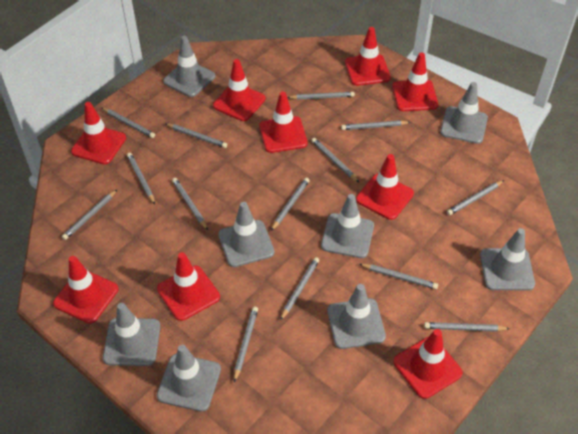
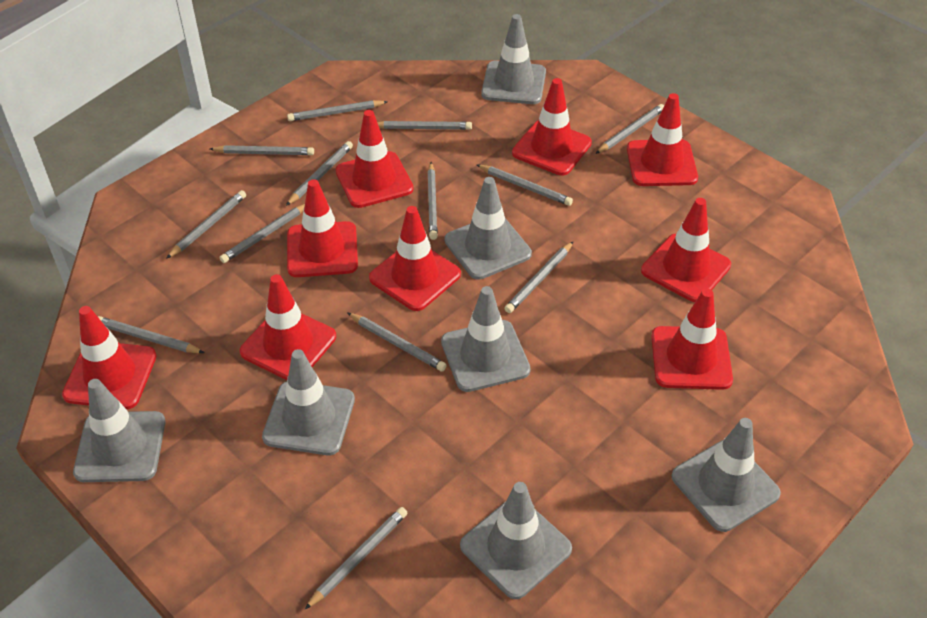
grey pencil: [62,190,117,240] [102,108,155,138] [127,153,155,204] [165,123,227,148] [172,178,208,230] [234,307,258,382] [271,177,310,231] [280,257,320,321] [287,92,355,100] [311,138,359,182] [341,120,411,130] [360,264,438,289] [424,322,510,332] [447,180,504,215] = 14 -> [98,316,204,353] [166,190,246,259] [210,145,314,155] [219,204,305,263] [286,141,353,206] [287,100,388,121] [304,507,407,610] [347,312,447,371] [377,121,472,130] [427,162,438,240] [476,164,573,206] [504,241,574,313] [595,104,664,154] = 13
grey traffic cone: [103,303,161,366] [157,345,221,412] [163,36,215,97] [218,202,275,267] [321,194,374,258] [327,284,386,349] [440,82,488,144] [480,228,535,290] = 8 -> [73,379,165,482] [262,349,355,455] [441,286,531,392] [445,177,532,280] [460,482,572,599] [481,14,546,104] [672,418,781,532] = 7

